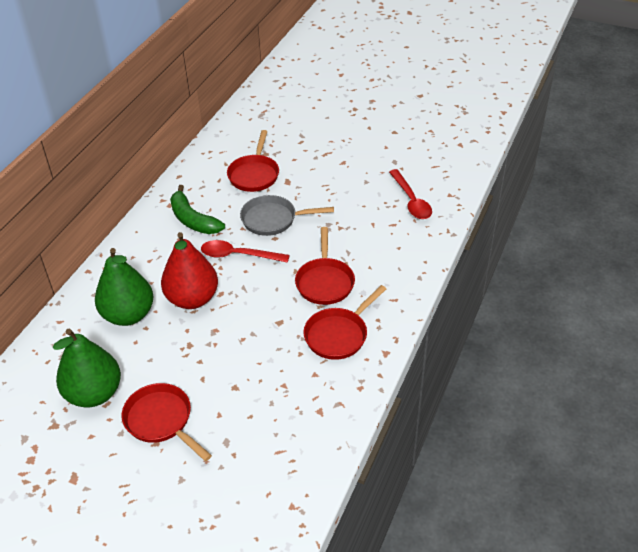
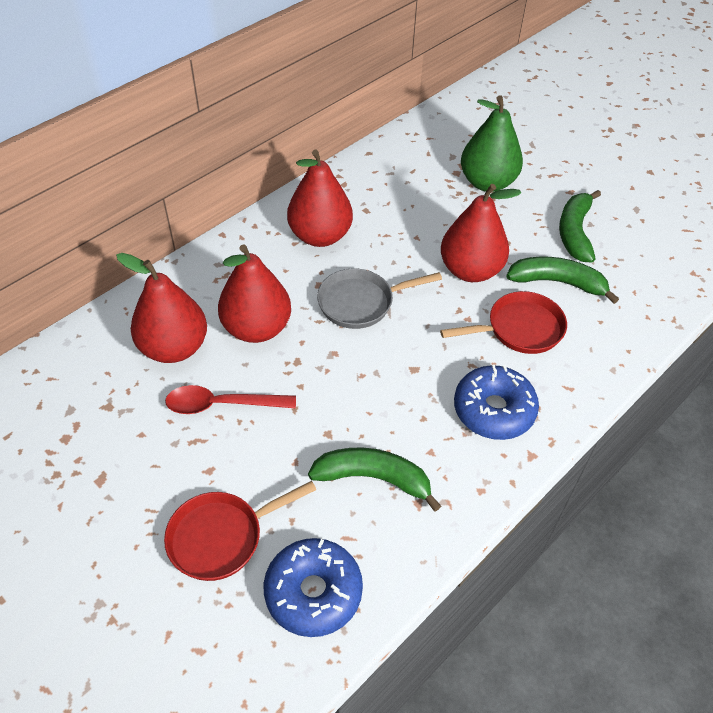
blue donut: none = 0 -> [264,538,363,637] [454,365,539,440] = 2
green banana: [170,185,225,234] = 1 -> [308,448,441,512] [506,257,619,304] [559,190,601,263] = 3
green pear: [53,329,121,408] [95,248,154,326] = 2 -> [461,95,523,192] = 1
red pan: [122,383,212,461] [227,130,279,192] [295,227,355,305] [304,285,386,360] = 4 -> [164,481,316,581] [440,291,567,354] = 2
red pear: [161,232,218,309] = 1 -> [116,253,207,363] [218,245,291,343] [287,150,353,247] [441,184,521,282] = 4
red spoon: [201,240,290,263] [389,169,432,219] = 2 -> [165,385,296,414] = 1

